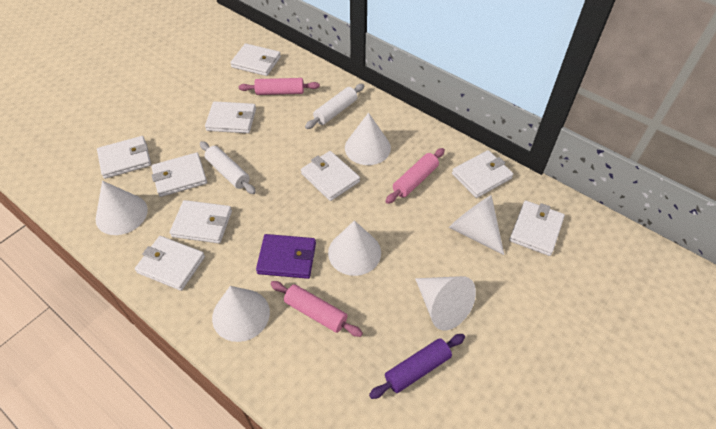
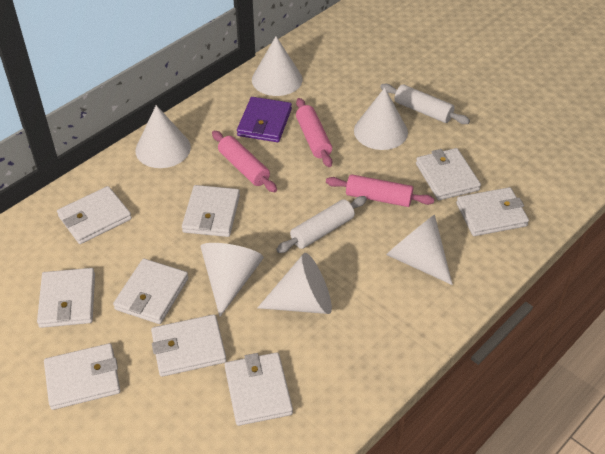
purple rolling pin: [369,334,465,399] = 1 -> none = 0

